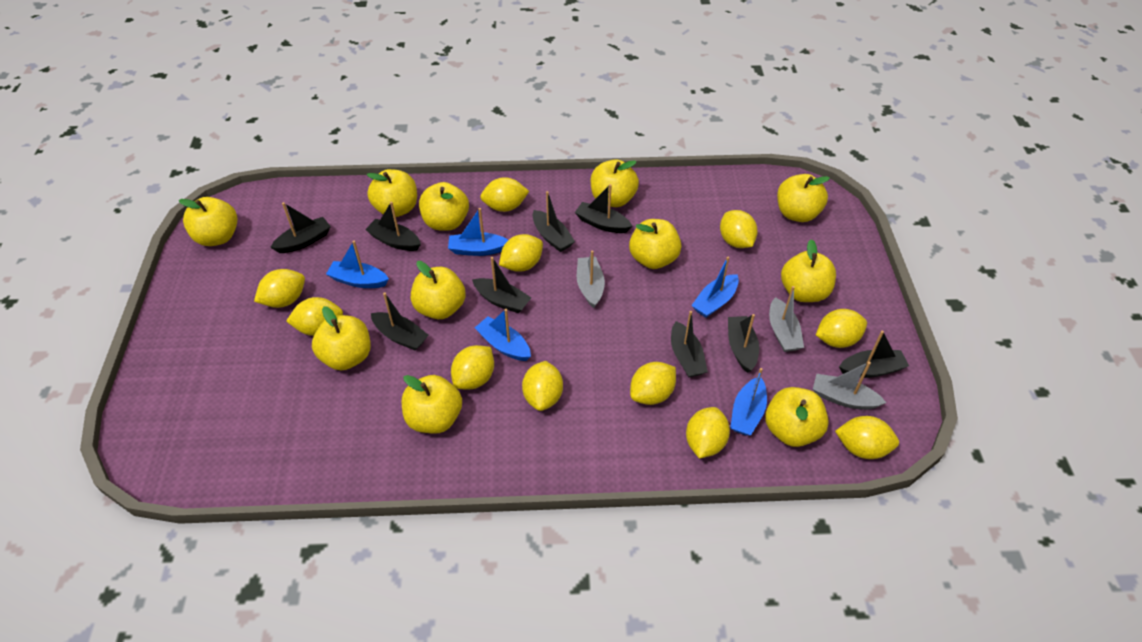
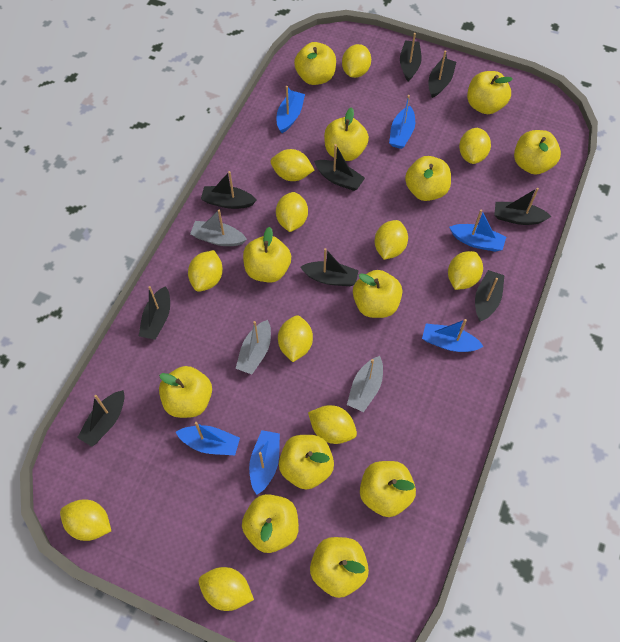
blue boat: [326,241,389,288] [448,208,508,256] [475,309,531,361] [691,256,739,318] [730,368,767,436] = 5 -> [176,422,240,455] [249,430,280,495] [277,86,305,133] [389,95,415,149] [422,319,484,352] [449,210,506,252] = 6
yellow apple: [179,197,238,246] [312,306,371,371] [367,169,417,217] [402,375,462,434] [411,261,466,319] [419,182,469,231] [591,159,639,207] [629,219,681,269] [765,387,829,447] [777,174,830,222] [781,239,836,302] = 11 -> [159,366,212,418] [242,494,299,553] [243,227,291,283] [279,435,334,490] [294,42,336,85] [310,537,369,598] [324,107,369,161] [353,270,403,318] [360,461,416,517] [405,156,451,201] [467,71,513,114] [514,130,561,175] = 12

